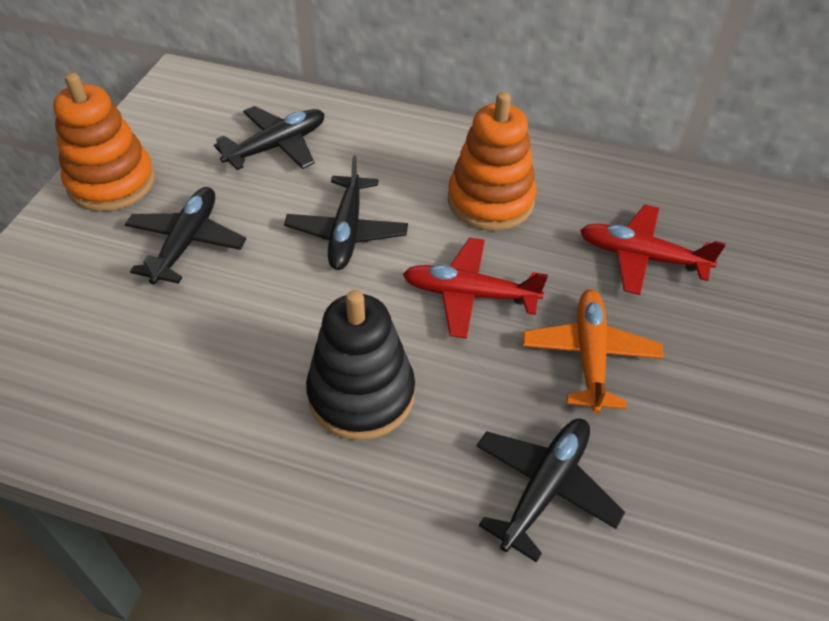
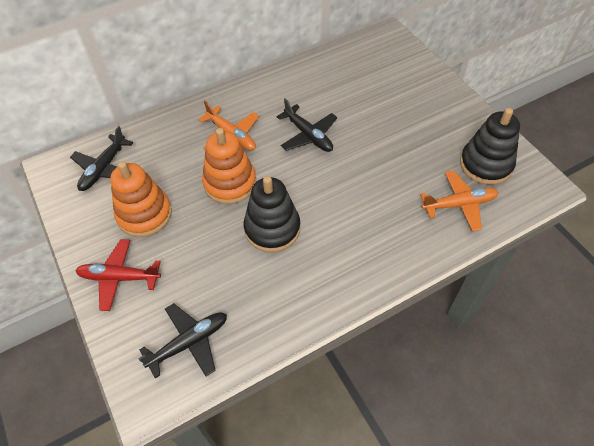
black plane: [125,187,246,284] [214,106,324,170] [284,155,408,270] [477,419,625,562] = 4 -> [70,126,133,191] [138,303,227,378] [276,98,337,152] = 3
black stacking toy: [306,290,415,440] = 1 -> [244,176,300,252] [460,108,520,185] = 2
orange plane: [523,289,664,414] = 1 -> [198,101,259,151] [420,170,499,232] = 2
red plane: [403,238,548,339] [580,205,726,295] = 2 -> [75,239,161,311] = 1

